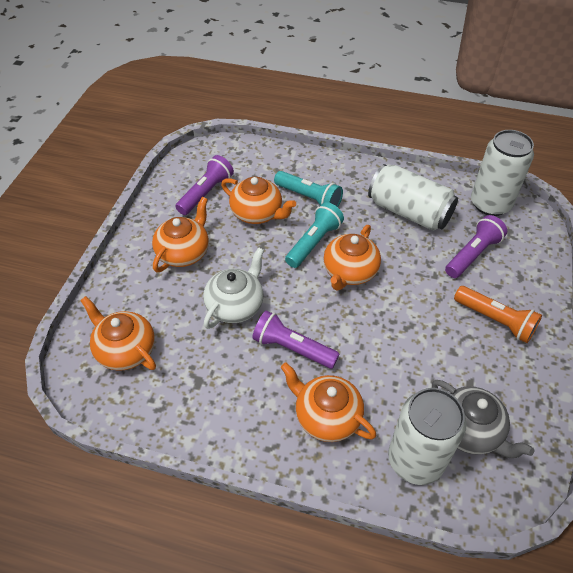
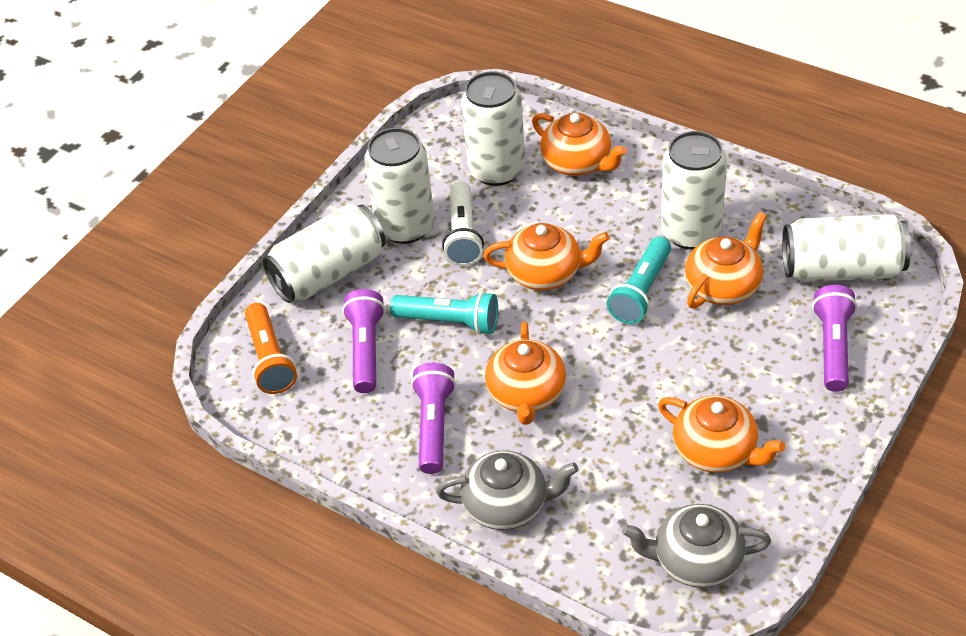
grey teapot: [432,380,534,458] = 1 -> [436,451,578,530] [622,504,771,588] = 2
white can: [368,164,458,231] [388,388,466,485] [471,130,534,216] = 3 -> [262,203,386,303] [364,128,434,244] [461,71,525,186] [661,131,727,249] [782,214,911,282] = 5
white flashlight: none = 0 -> [442,181,484,266] = 1
white teapot: [203,247,264,329] = 1 -> none = 0

